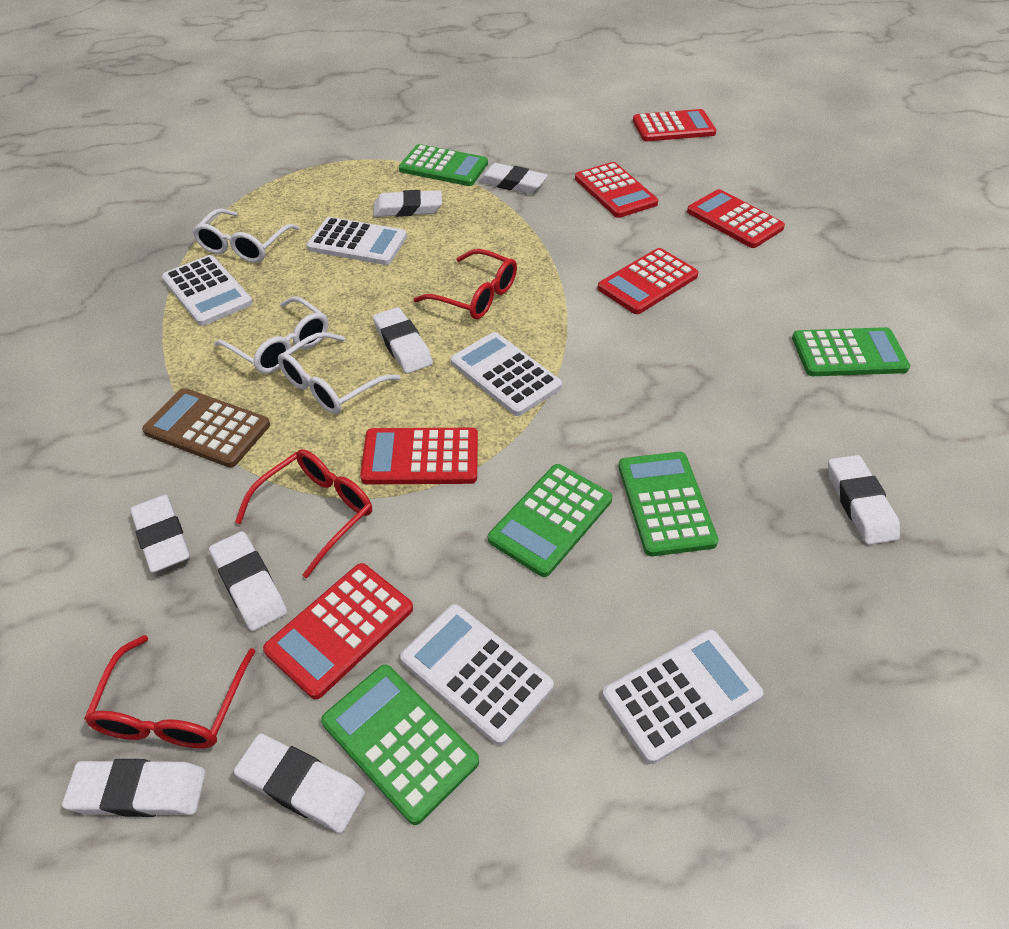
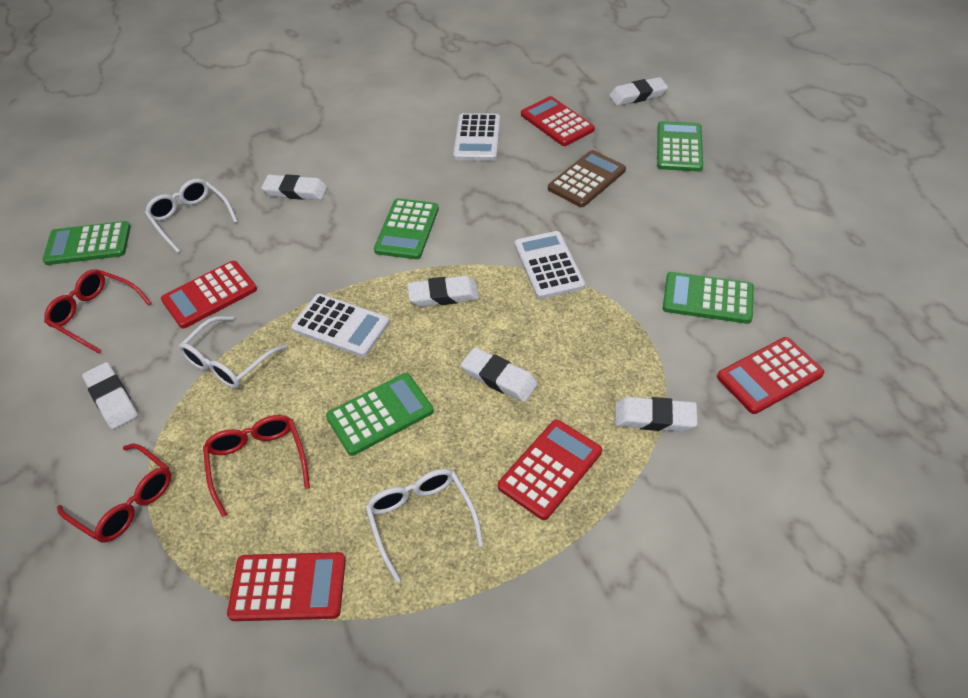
red calculator: [263,563,413,699] [360,428,478,484] [575,162,658,218] [597,248,698,314] [633,109,716,141] [687,189,785,248] = 6 -> [161,261,257,329] [227,552,346,621] [498,420,602,520] [521,96,595,146] [717,337,824,414] = 5
white calculator: [162,255,253,326] [307,217,407,265] [400,604,554,746] [451,332,562,416] [602,630,763,764] = 5 -> [291,294,390,357] [453,113,500,161] [515,231,585,299] = 3
white eraser: [62,759,206,817] [130,495,190,573] [209,531,287,631] [234,733,365,833] [373,190,442,217] [373,307,433,374] [478,163,548,194] [828,455,900,545] = 8 -> [82,362,138,429] [261,174,327,200] [407,276,479,307] [461,347,538,402] [609,77,668,106] [615,397,698,432] = 6

